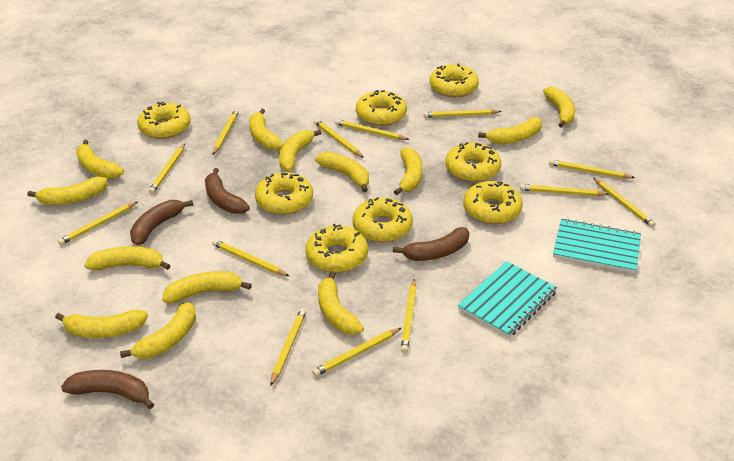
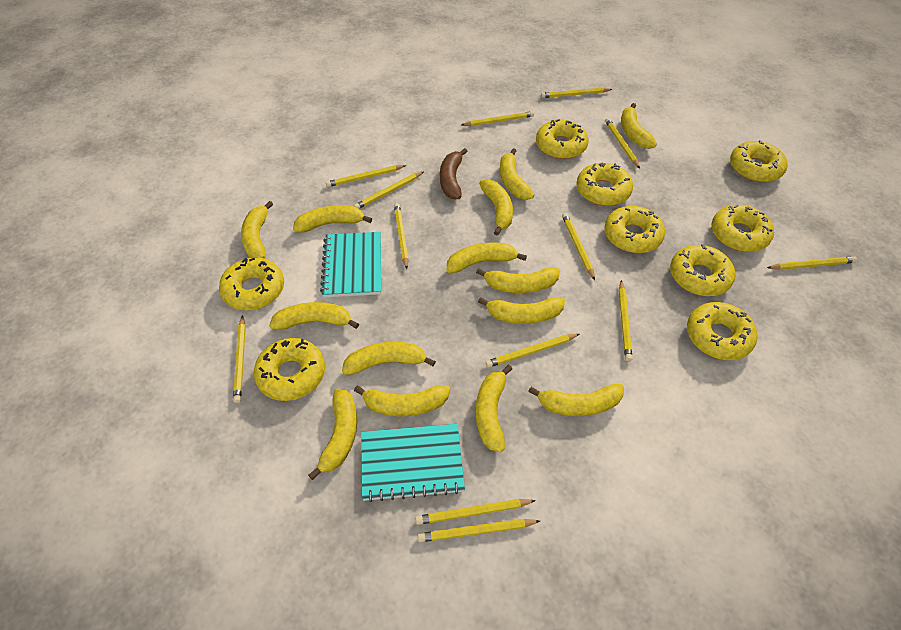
brown banana: [61,370,154,409] [130,200,193,246] [205,168,250,214] [393,227,470,261] = 4 -> [440,148,468,199] = 1
yellow banana: [27,177,107,205] [55,310,148,338] [76,140,124,179] [84,246,171,270] [120,302,196,359] [162,271,252,303] [249,108,283,150] [279,129,321,171] [315,152,369,192] [318,271,364,335] [394,147,423,195] [478,117,542,144] [543,87,575,128] = 13 -> [241,201,273,259] [269,302,359,330] [293,205,372,233] [308,388,357,480] [342,342,436,375] [354,385,450,416] [447,243,527,273] [476,267,560,293] [476,365,512,452] [478,297,565,324] [479,179,513,236] [500,148,534,200] [528,384,624,416] [621,103,657,149] = 14
yellow donut: [137,102,191,139] [255,172,313,215] [305,224,368,273] [352,197,413,242] [356,90,407,126] [430,63,479,98] [445,142,501,182] [463,181,523,224] = 8 -> [219,257,284,310] [254,338,325,401] [536,119,589,159] [576,163,633,206] [604,206,665,253] [670,244,735,296] [687,302,758,360] [712,205,774,252] [730,140,787,182] = 9

